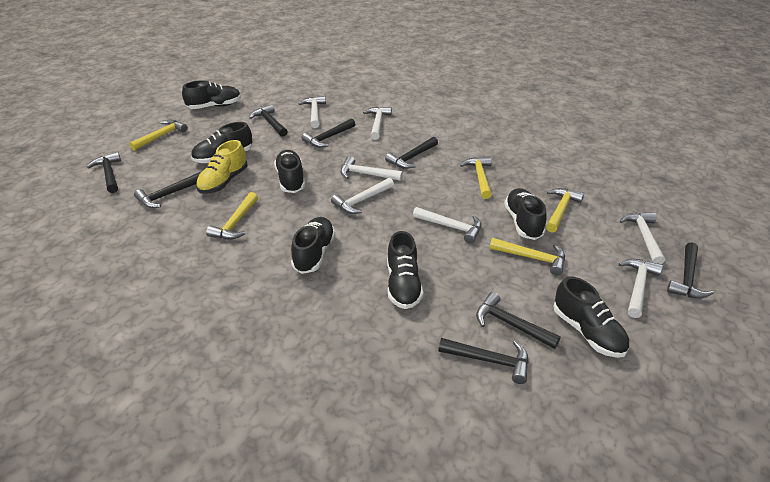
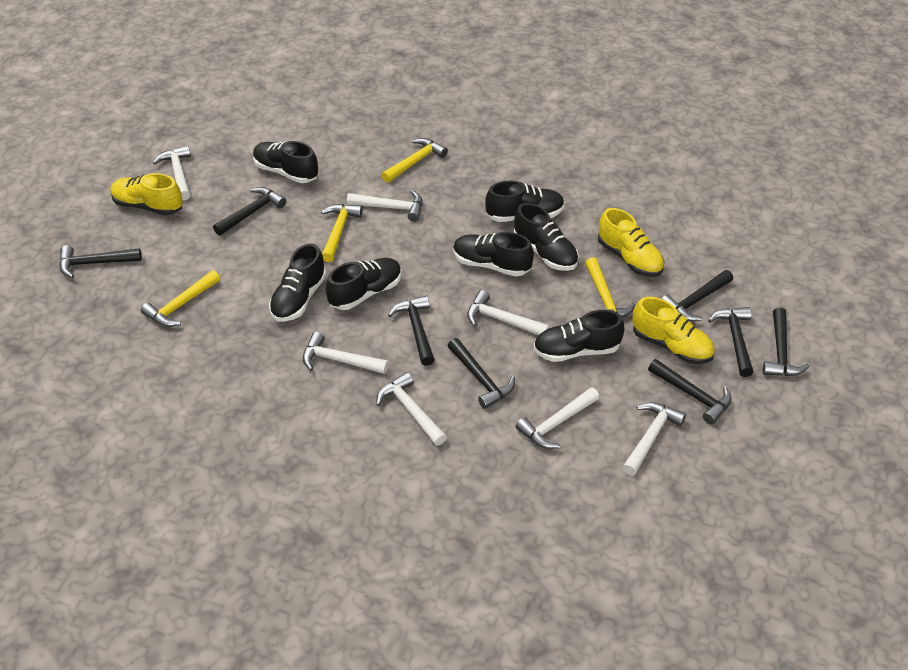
yellow hammer: [129,120,188,151] [206,192,258,239] [460,157,492,199] [490,238,565,275] [546,188,584,233] = 5 -> [141,270,220,327] [321,204,363,262] [382,138,448,183] [585,257,635,318] = 4
yellow shoe: [196,140,247,194] = 1 -> [110,173,183,216] [598,208,664,277] [632,297,715,364] = 3

